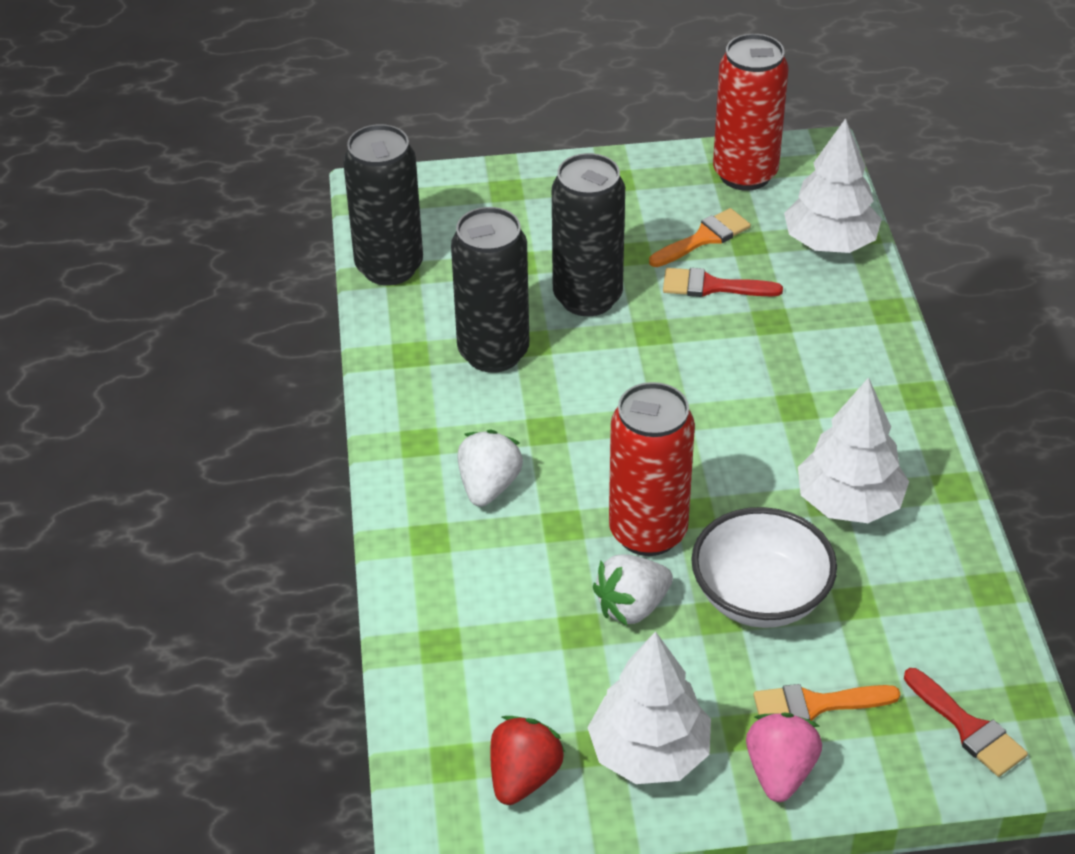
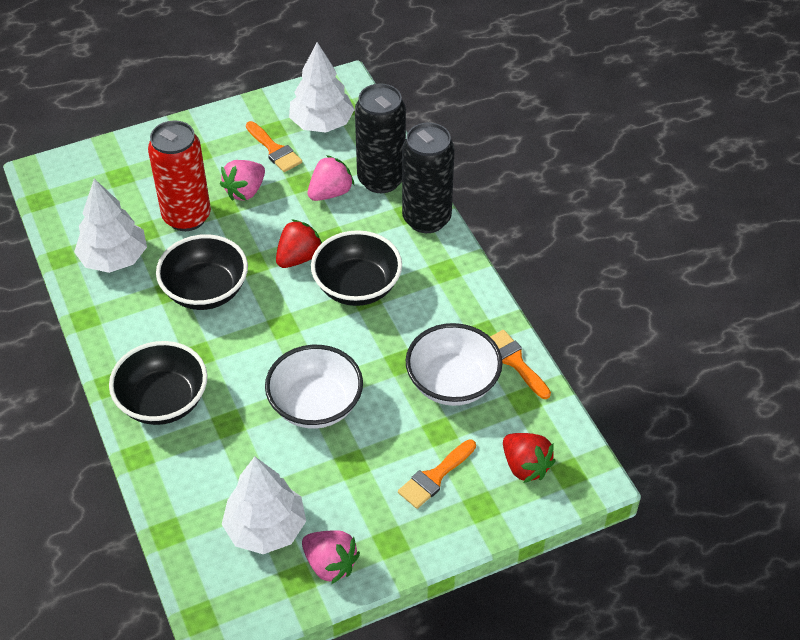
black bowl: none = 0 -> [109,341,207,425] [156,234,248,310] [311,230,402,306] = 3
black can: [343,124,423,286] [451,207,529,373] [552,153,625,316] = 3 -> [355,83,406,193] [402,122,455,233] = 2
orange brush: [649,208,751,267] [753,684,900,721] = 2 -> [246,121,302,172] [398,439,476,509] [490,330,551,399] = 3
pink strawberry: [746,713,822,802] = 1 -> [220,160,265,201] [302,530,360,584] [308,155,355,201] = 3
red brush: [663,268,783,297] [904,668,1028,777] = 2 -> none = 0
red can: [609,382,695,556] [713,34,788,191] = 2 -> [148,120,211,231] = 1
red strawberry: [490,716,565,805] = 1 -> [276,219,322,268] [503,433,556,483] = 2
white bowl: [691,507,837,628] = 1 -> [265,345,363,429] [406,323,503,406] = 2
white strawberry: [458,430,523,507] [593,554,673,626] = 2 -> none = 0

